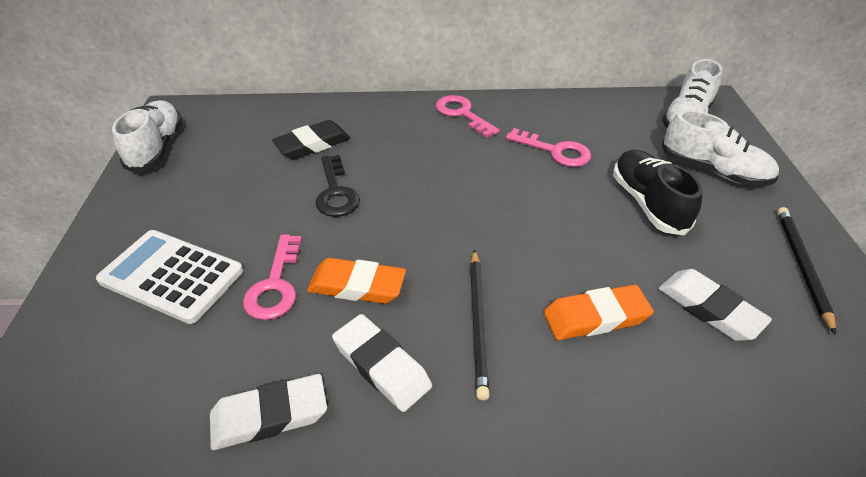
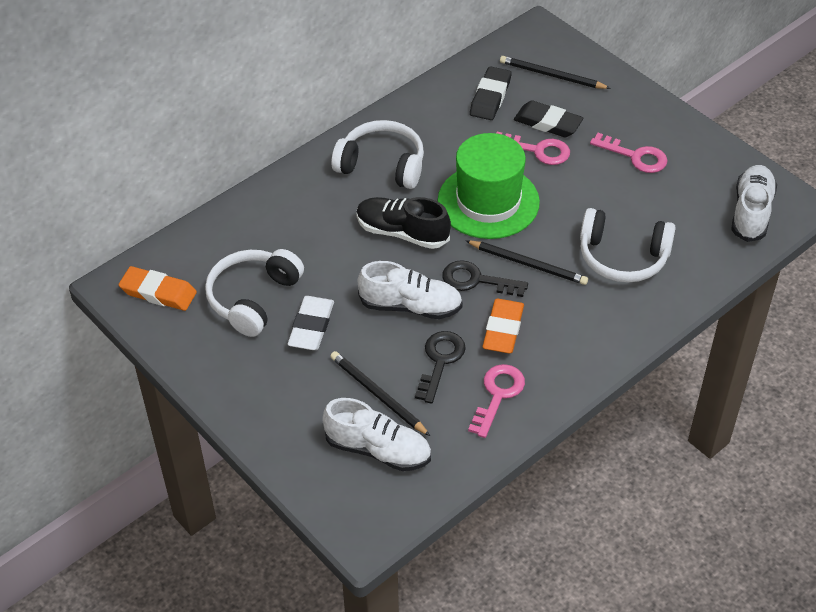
black eraser: [272,120,351,159] = 1 -> [470,66,512,120] [514,100,584,137] = 2
black key: [316,155,360,217] = 1 -> [415,331,466,404] [442,260,528,297] = 2
black pencil: [470,249,490,400] [777,207,836,335] = 2 -> [330,351,430,436] [465,240,588,285] [500,56,611,89] = 3
green hat: none = 0 -> [438,133,540,239] = 1
white calculator: [96,230,243,324] = 1 -> none = 0
white eraser: [210,374,327,450] [332,314,432,412] [658,269,772,341] = 3 -> [288,296,334,350] = 1
white headphones: none = 0 -> [205,249,304,337] [331,120,424,189] [580,208,676,283] = 3

